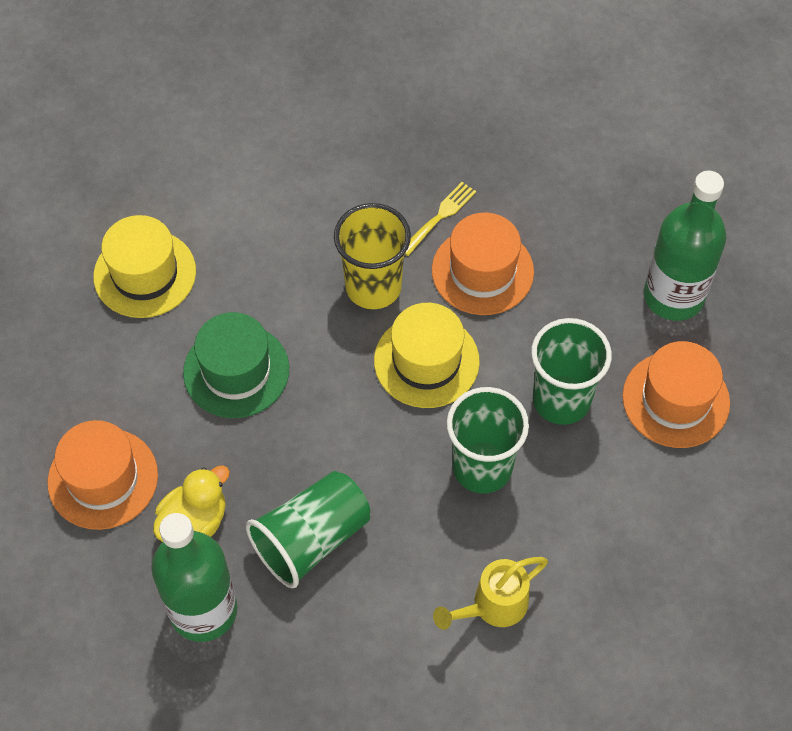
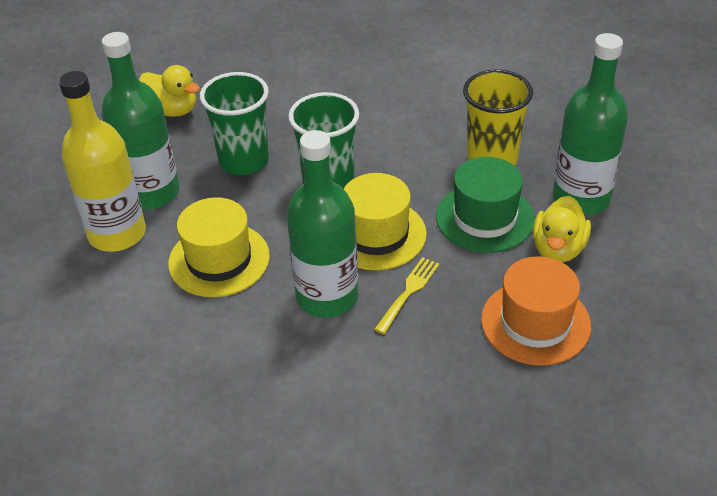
green bottle: [151,513,237,642] [644,171,727,321] = 2 -> [101,32,180,209] [287,130,359,318] [553,33,628,215] = 3
green cup: [246,471,370,588] [447,387,529,494] [531,318,612,425] = 3 -> [200,72,269,175] [288,92,359,189] = 2
orange hat: [48,420,158,530] [432,212,534,315] [622,341,730,448] = 3 -> [481,256,591,366] = 1
yellow bottle: none = 0 -> [59,71,146,252] = 1
yellow duck: [153,465,230,542] = 1 -> [139,65,200,117] [532,196,591,262] = 2
yellow watering can: [433,557,548,630] = 1 -> none = 0

